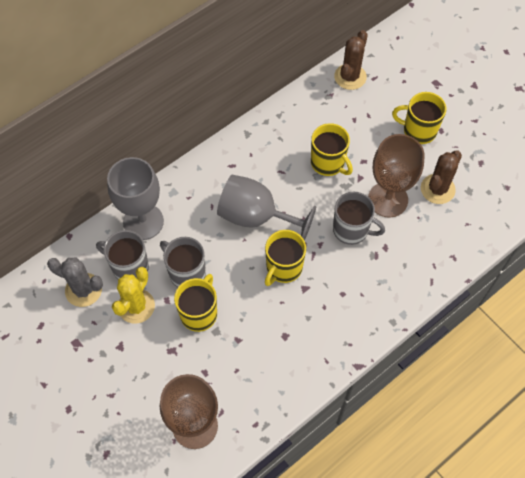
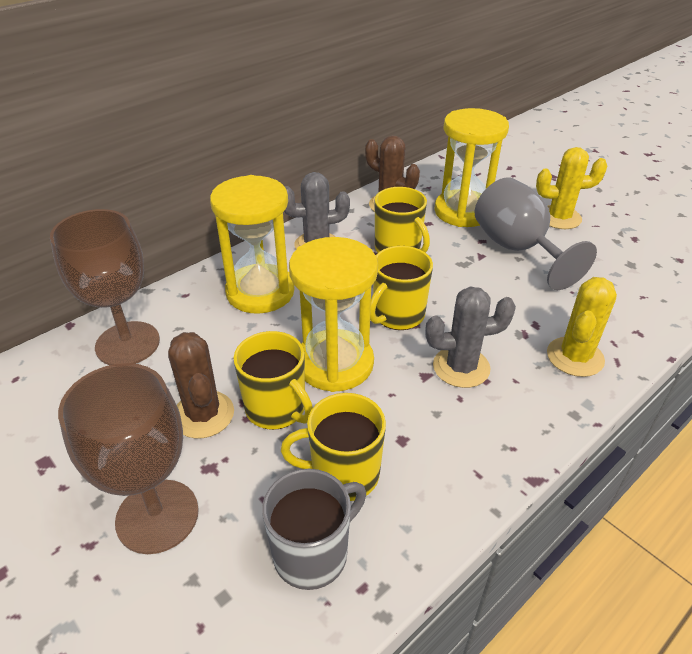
grey cactus: [47,257,103,307] = 1 -> [284,172,350,249] [425,286,516,388] = 2
grey goblet: [107,157,164,240] [217,175,316,241] = 2 -> [475,177,597,290] = 1
grey mug: [96,230,149,279] [160,237,206,287] [333,192,385,245] = 3 -> [262,469,366,590] = 1
yellow cactus: [112,267,155,324] = 1 -> [536,147,607,229] [547,277,617,377] = 2
yellow hourglass: none = 0 -> [210,175,295,314] [289,237,378,392] [434,108,509,227] = 3

